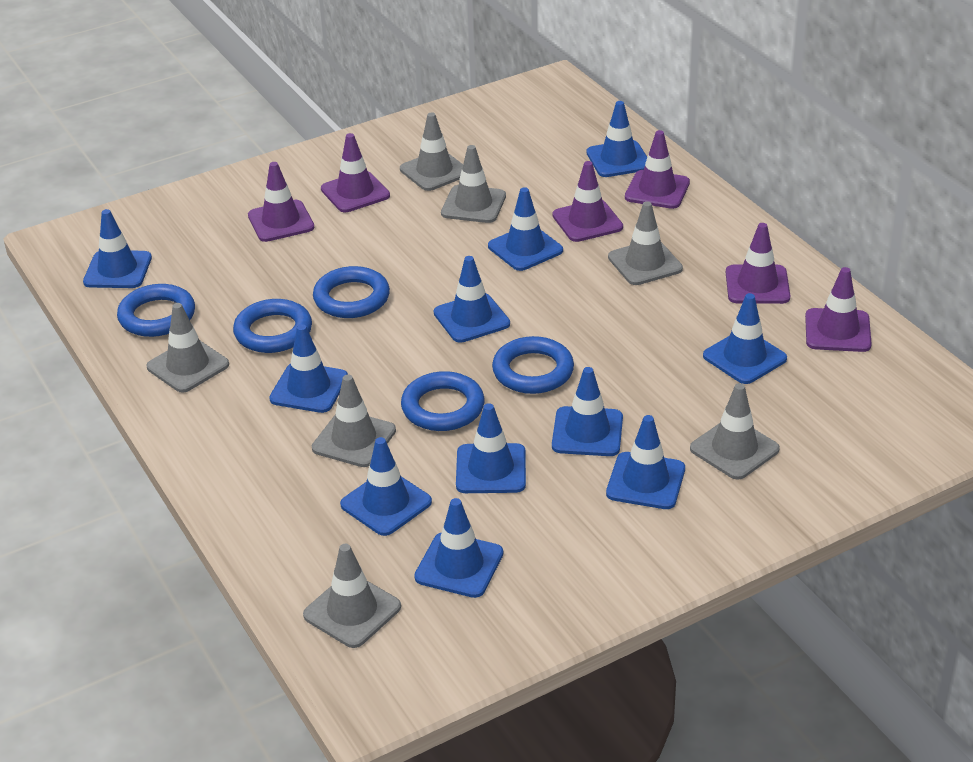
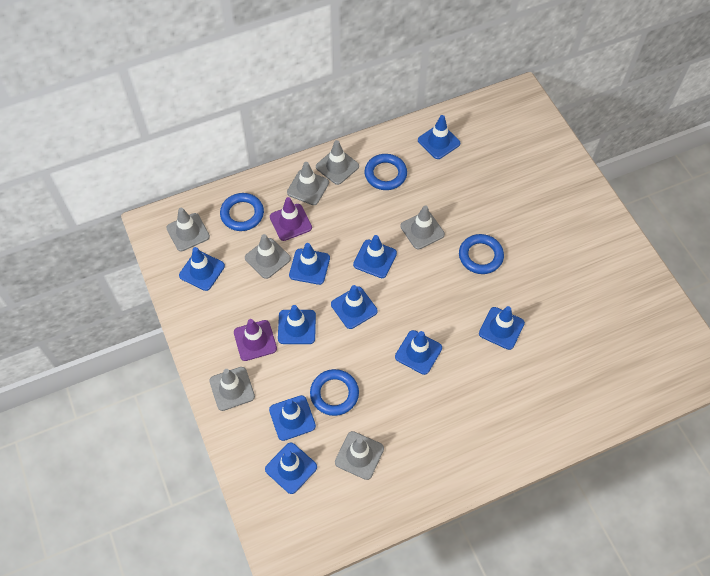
blue ring: [117,284,195,337] [233,299,312,353] [313,266,390,318] [401,371,484,431] [492,336,574,394] = 5 -> [220,193,264,231] [310,369,359,416] [365,154,407,190] [459,234,504,274] = 4
blue traffic cone: [83,209,152,288] [269,324,348,413] [340,437,432,536] [414,498,503,598] [434,256,510,343] [456,403,526,493] [488,187,563,271] [552,367,623,456] [586,101,647,177] [606,415,685,509] [703,293,787,384] = 11 -> [179,247,225,291] [265,442,317,494] [269,395,316,441] [278,305,316,344] [289,243,330,285] [331,285,378,329] [353,235,397,278] [395,330,442,375] [418,115,460,159] [479,306,525,350] = 10
purple traffic cone: [248,162,314,242] [321,133,390,212] [553,161,623,242] [625,130,690,209] [726,223,790,304] [805,267,872,352] = 6 -> [234,319,277,361] [270,197,312,241] = 2

